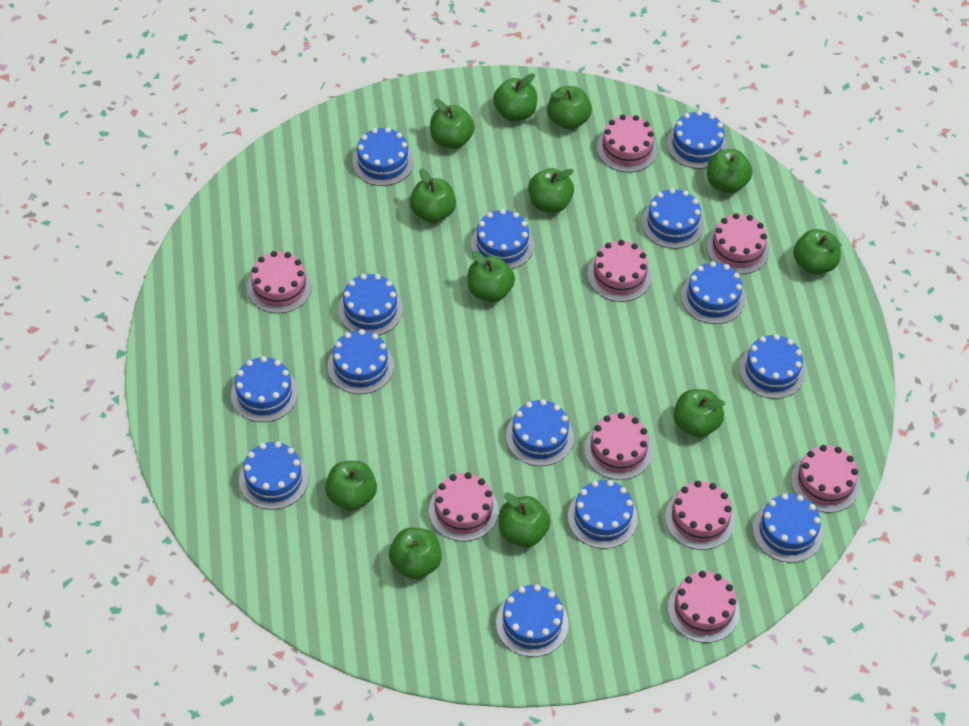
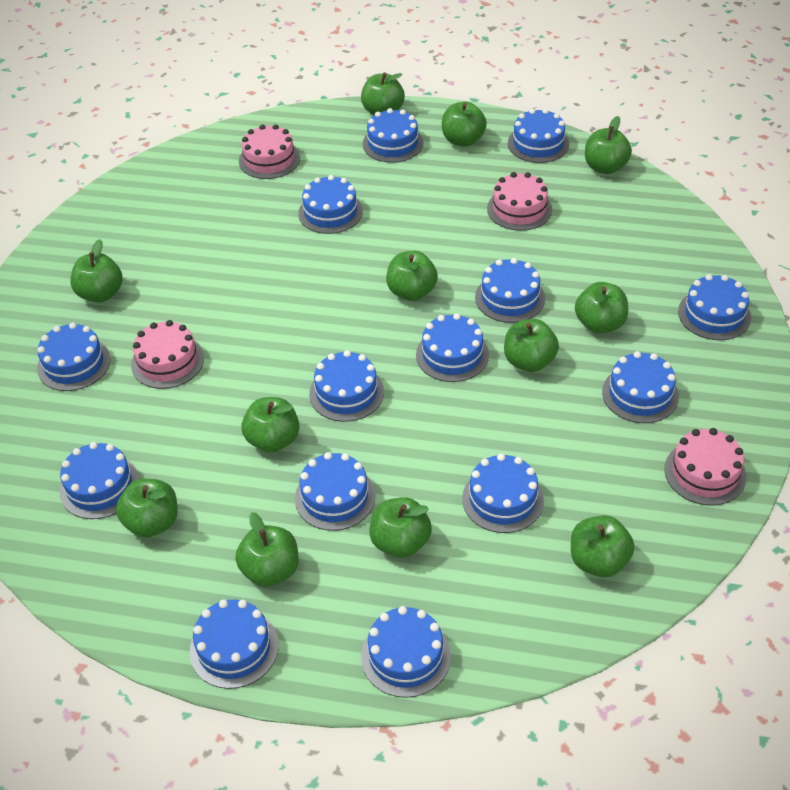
pink cake: [247,251,312,313] [429,472,499,541] [584,413,653,480] [588,240,652,302] [597,114,658,172] [665,481,735,550] [668,571,740,643] [706,213,770,274] [791,445,860,513] = 9 -> [131,320,204,389] [239,124,300,179] [487,172,552,231] [664,428,747,506] = 4

